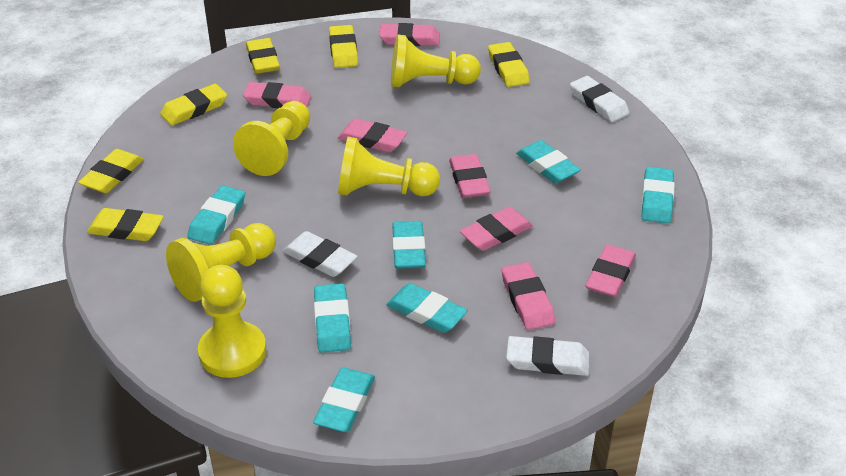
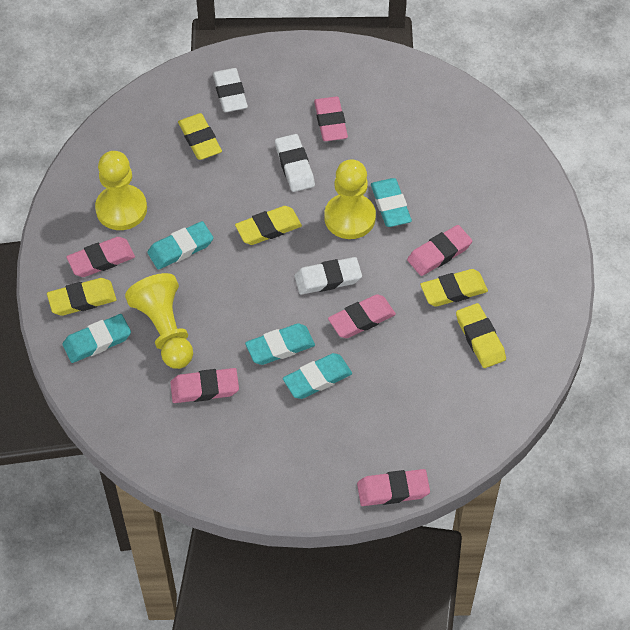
pink eraser: [243,82,311,108] [338,119,408,153] [379,23,440,46] [449,154,491,198] [460,207,533,251] [502,262,555,330] [586,244,636,297] = 7 -> [66,237,135,277] [170,368,239,403] [314,96,348,141] [328,294,396,338] [357,469,430,506] [407,225,472,276] = 6
turquoise eraser: [187,185,245,245] [313,368,375,432] [314,283,351,353] [386,283,468,333] [392,221,426,269] [516,140,581,183] [641,167,675,224] = 7 -> [63,314,131,363] [147,221,213,270] [245,323,315,365] [283,353,352,399] [371,178,412,227] = 5
yellow eraser: [78,149,144,193] [87,208,164,241] [160,84,227,126] [246,38,280,74] [329,25,358,68] [488,42,530,87] = 6 -> [47,278,117,316] [178,113,222,160] [235,206,302,245] [420,269,488,307] [456,303,506,368] = 5
yellow pawn: [166,223,276,302] [198,265,266,378] [233,101,310,176] [338,137,440,196] [391,34,481,88] = 5 -> [95,151,147,230] [125,273,193,369] [324,160,376,239] = 3

